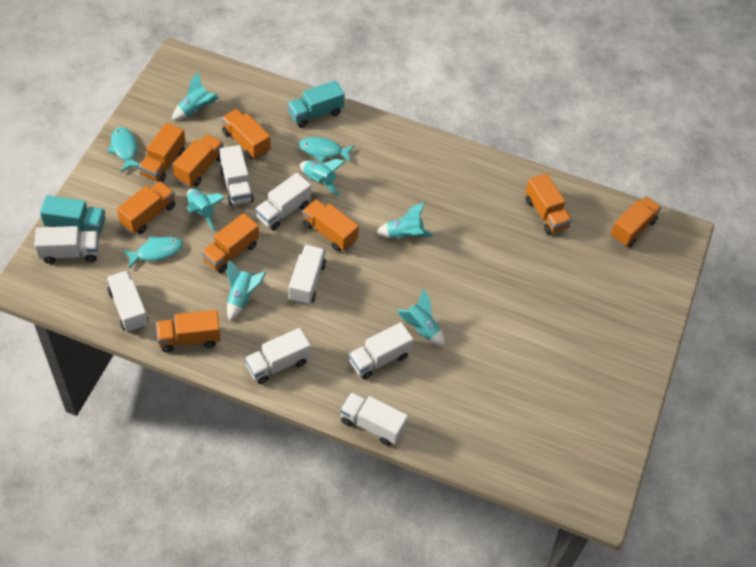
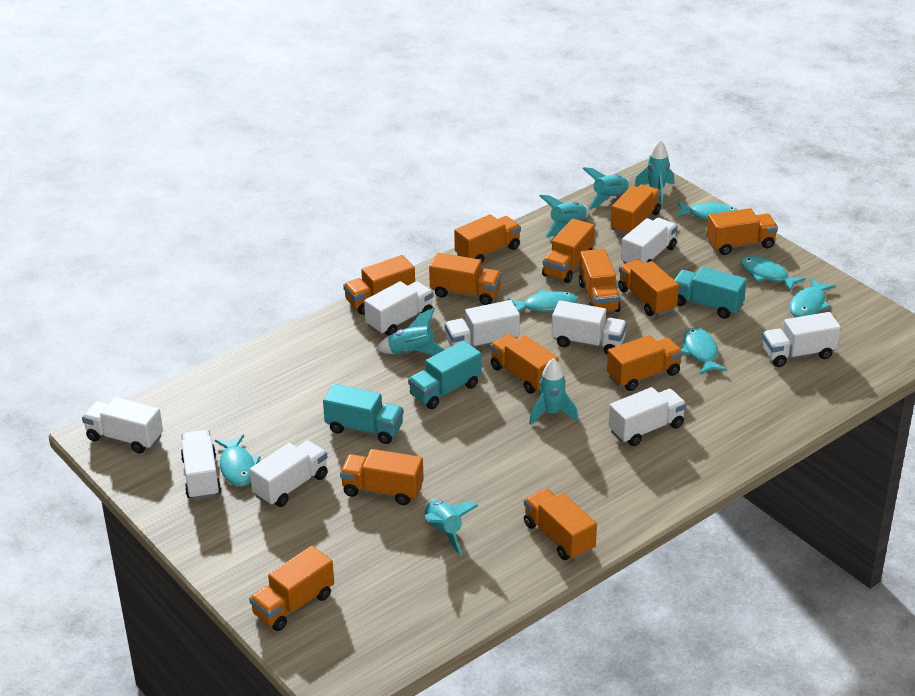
orange truck: [117,181,175,234] [139,123,186,182] [156,310,221,352] [173,134,224,187] [201,213,259,273] [221,109,271,160] [302,199,359,252] [525,173,572,235] [610,196,662,247] = 9 -> [249,546,334,631] [340,449,424,505] [343,255,415,315] [429,253,502,305] [454,214,521,263] [490,334,558,394] [524,488,597,560] [542,219,594,283] [579,249,621,312] [607,335,683,391] [611,184,661,235] [618,259,679,316] [707,208,778,255] = 13
turquoise fish: [108,127,140,172] [123,236,183,268] [299,137,355,162] = 3 -> [215,434,261,486] [508,290,578,312] [675,201,738,220] [682,327,727,374] [740,256,806,292] [789,278,835,317] = 6
turquoise truck: [40,195,105,237] [288,80,345,128] = 2 -> [323,384,404,444] [408,341,481,409] [674,267,747,319] = 3
white truck: [34,226,99,264] [107,271,149,333] [220,145,254,206] [245,328,311,384] [255,173,311,231] [289,245,326,305] [340,392,408,445] [349,322,413,380] = 8 -> [82,397,163,453] [181,430,221,500] [250,440,328,507] [364,281,434,336] [445,300,520,347] [552,300,627,355] [608,387,686,446] [621,218,677,264] [762,312,841,367] = 9

